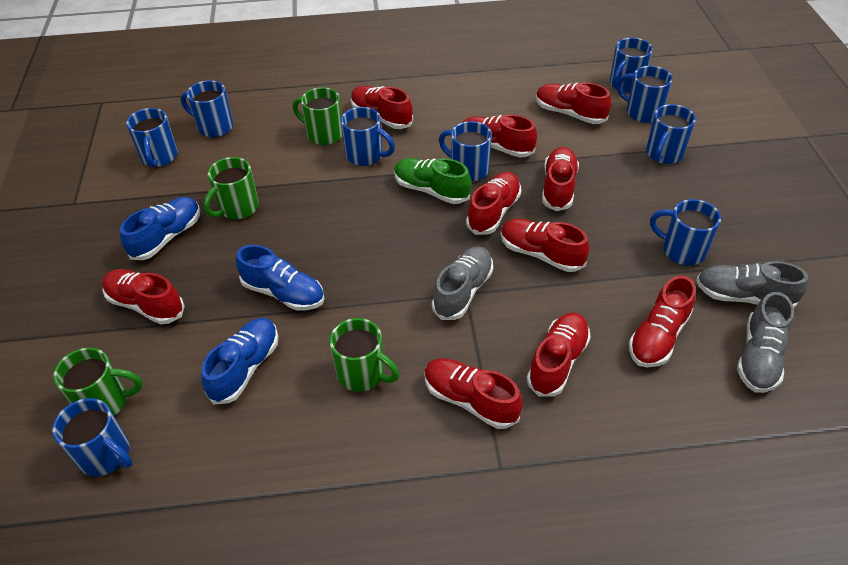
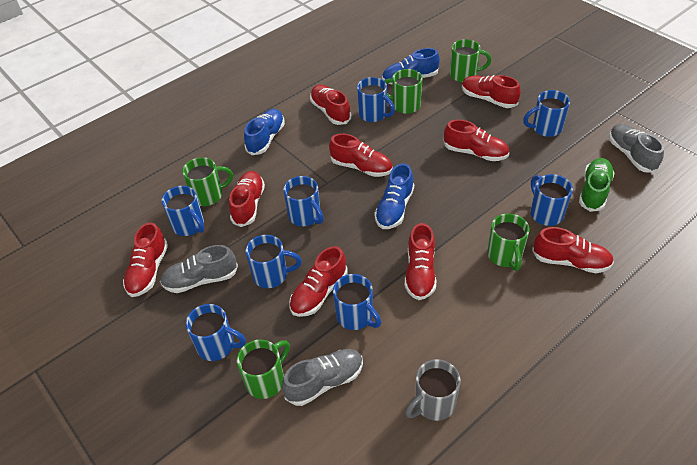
blue mug: [52,398,133,476] [126,108,178,167] [181,80,233,137] [341,107,395,166] [439,121,492,182] [610,38,653,93] [617,66,673,123] [646,104,696,164] [650,199,721,265] = 9 -> [162,186,204,236] [186,304,246,361] [245,235,302,288] [283,176,324,226] [333,274,381,330] [357,77,395,122] [523,90,570,137] [530,174,573,226] = 8
green mug: [53,348,142,416] [203,157,259,219] [293,87,343,145] [330,318,399,392] = 4 -> [182,157,233,206] [237,339,290,399] [384,69,423,114] [450,39,492,82] [487,213,529,271] = 5
grey mug: none = 0 -> [405,359,460,421] = 1
red shoe: [102,269,185,324] [351,86,413,129] [424,358,523,429] [463,114,537,158] [466,172,521,235] [501,219,589,272] [527,312,591,397] [536,82,611,124] [542,147,579,211] [629,276,696,367] = 10 -> [123,222,168,297] [229,171,265,227] [289,246,348,317] [310,85,351,125] [329,134,393,177] [405,223,436,300] [443,120,509,161] [462,75,521,108] [532,227,614,273] = 9

